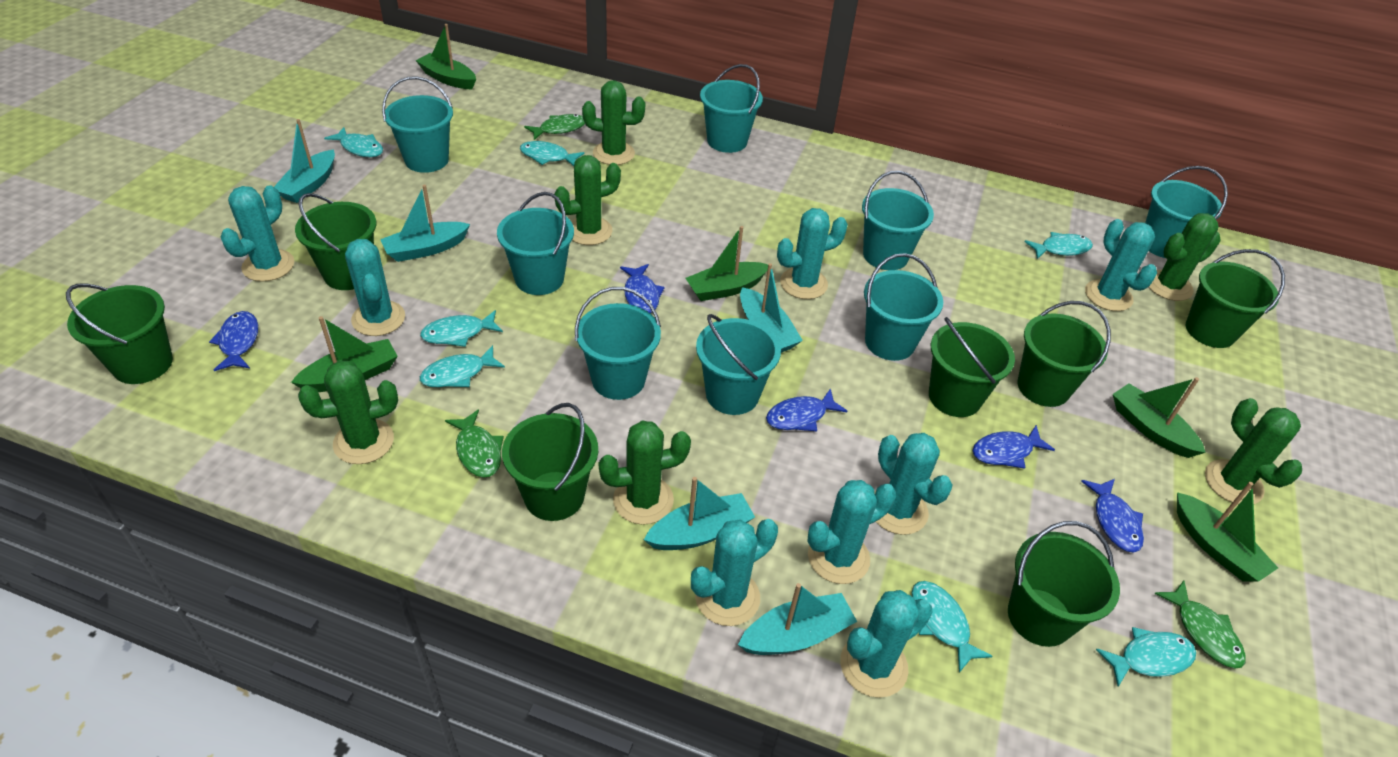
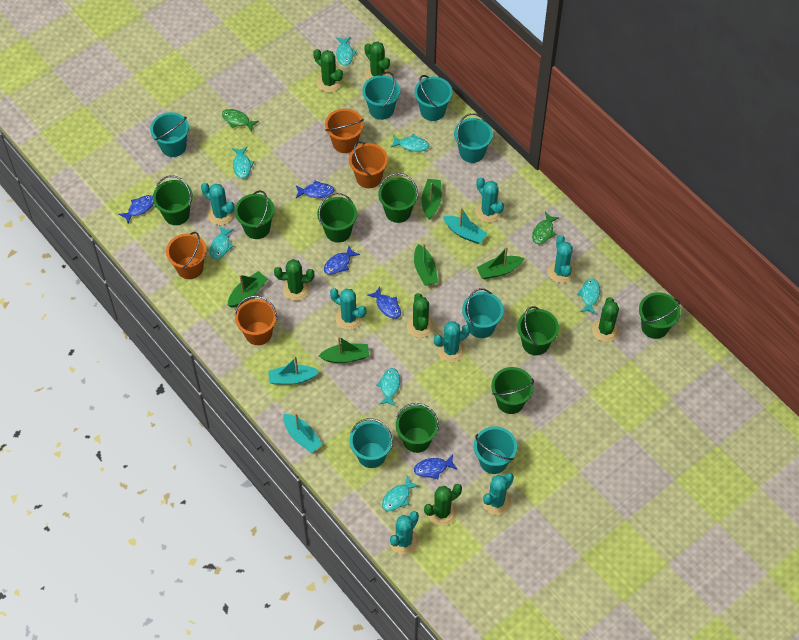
green bucket: [66,283,173,384] [295,193,376,290] [502,403,598,521] [929,317,1015,417] [1008,521,1120,647] [1017,301,1111,407] [1186,249,1285,348] = 7 -> [153,175,193,225] [235,190,275,239] [317,192,357,243] [378,173,418,223] [396,403,439,453] [491,367,534,414] [517,306,559,355] [639,292,681,339] = 8
green fish: [445,409,504,478] [524,114,585,140] [1155,581,1246,668] = 3 -> [222,109,259,132] [532,212,560,244] = 2
orange bucket: none = 0 -> [166,232,207,279] [235,296,277,345] [325,109,364,153] [349,142,388,188] = 4
turquoise boat: [274,119,335,203] [380,185,470,262] [644,477,755,550] [738,583,857,655] [740,263,803,353] = 5 -> [268,357,319,385] [283,413,323,453] [443,208,488,244] = 3
turquoise bucket: [382,76,453,173] [497,192,574,295] [575,287,661,400] [696,314,781,415] [700,64,763,153] [862,171,934,270] [864,253,943,361] [1145,166,1228,258] = 8 -> [150,112,189,157] [350,418,393,468] [362,72,400,120] [414,75,453,121] [454,113,493,163] [462,288,504,338] [474,426,517,474] = 7
turquoise cactus: [221,185,294,282] [345,239,405,336] [691,519,778,626] [777,208,848,299] [807,480,896,584] [840,590,933,698] [875,433,953,535] [1085,219,1157,311] = 8 -> [201,183,235,225] [330,288,366,330] [390,511,419,555] [434,321,470,362] [476,177,504,223] [482,473,514,515] [548,235,575,283] = 7

